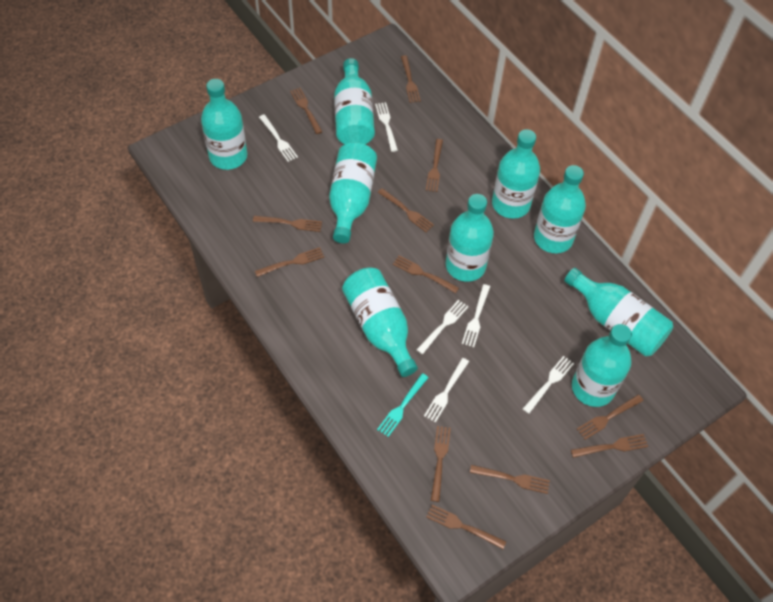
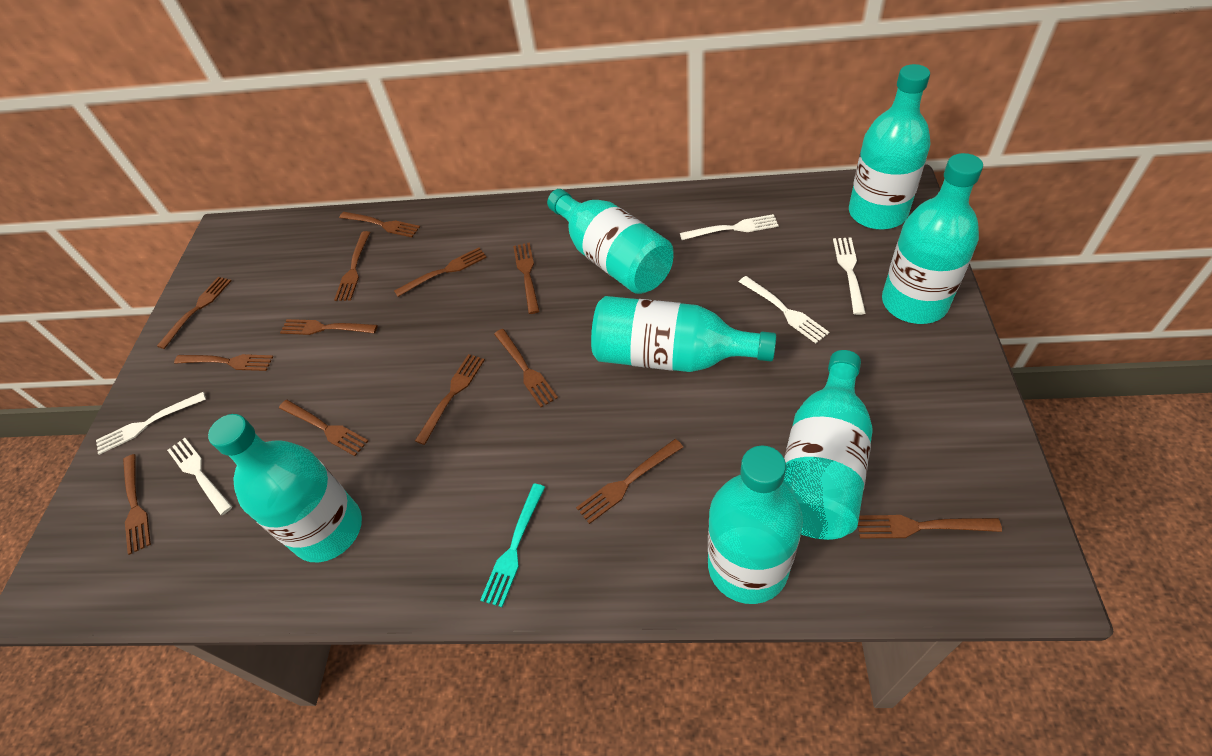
brown fork: [253,216,322,232] [255,247,324,277] [290,88,322,134] [378,188,434,232] [393,255,459,293] [401,55,421,103] [426,139,443,192] [426,505,506,549] [431,426,451,502] [470,465,550,494] [571,434,648,458] [577,394,643,440] = 12 -> [123,454,151,555] [157,277,231,349] [174,354,274,371] [279,400,368,456] [280,319,378,335] [334,231,370,301] [339,212,420,237] [394,247,487,297] [415,354,485,445] [494,329,558,407] [513,242,539,314] [576,439,683,524] [858,515,1002,538] = 13
turquoise bottle: [201,79,247,170] [329,142,377,243] [334,58,375,145] [342,268,418,377] [446,194,494,282] [492,129,540,219] [534,165,586,253] [564,268,673,357] [572,324,632,407] = 9 -> [208,414,362,562] [547,189,674,294] [591,296,776,372] [708,445,803,604] [783,350,873,540] [849,64,931,230] [882,153,983,324] = 7
white fork: [259,114,298,162] [375,102,398,152] [417,300,469,354] [424,358,469,423] [462,284,490,347] [523,356,574,414] = 6 -> [96,392,206,455] [167,438,232,515] [680,214,779,240] [739,276,829,344] [833,238,866,315] = 5

